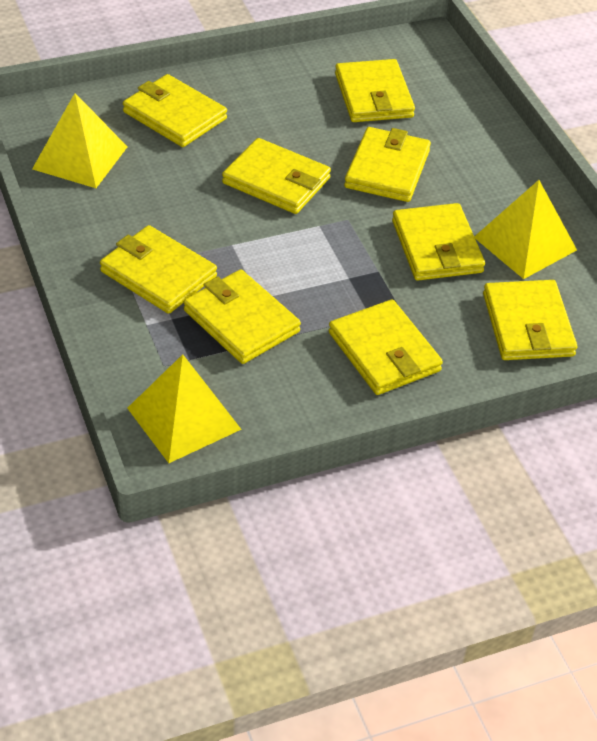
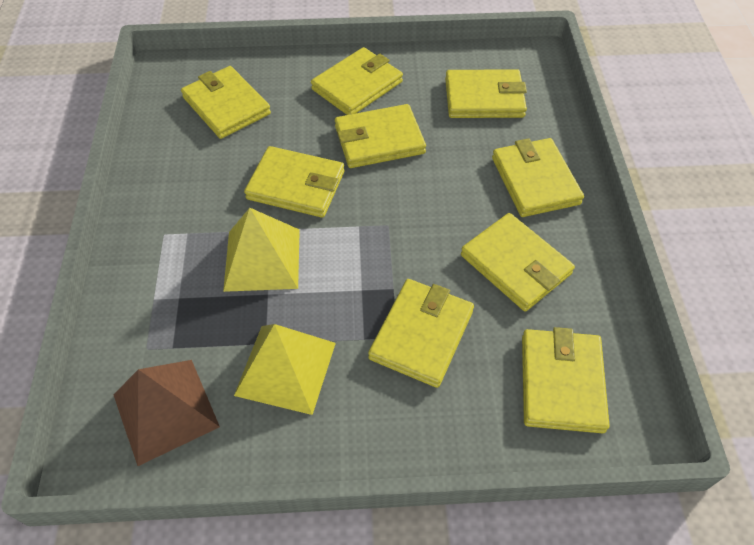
brown pyramid: none = 0 -> [113,360,220,466] = 1
yellow pyramid: [32,93,128,188] [127,354,242,463] [474,180,577,279] = 3 -> [223,208,300,292] [234,324,336,415] = 2

